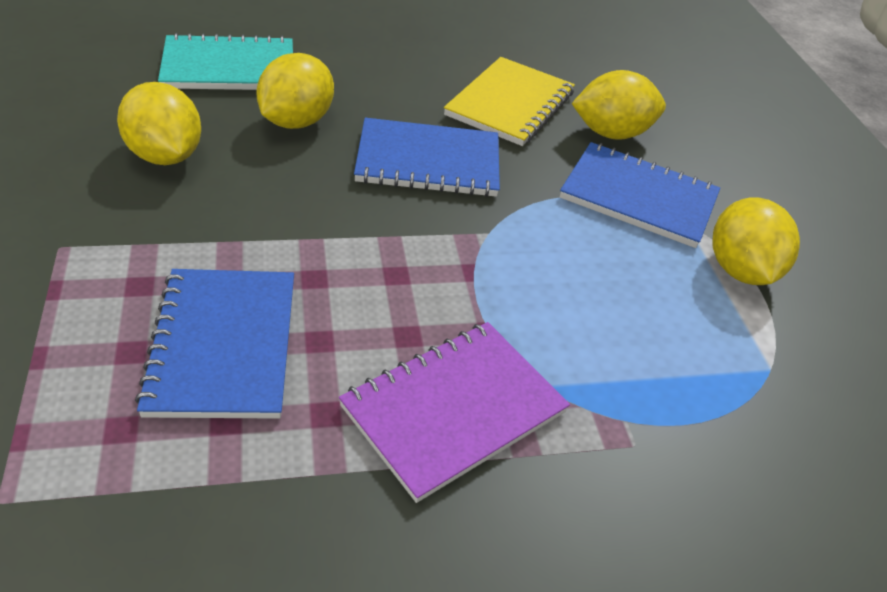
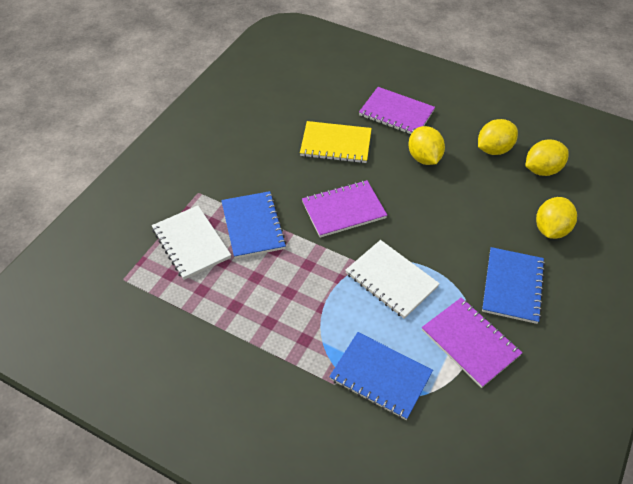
purple notebook: [339,322,570,503] = 1 -> [302,180,387,238] [359,87,435,134] [422,297,522,388] = 3
turquoise notebook: [158,33,293,90] = 1 -> none = 0
white notebook: none = 0 -> [152,205,231,280] [345,240,440,319] = 2

